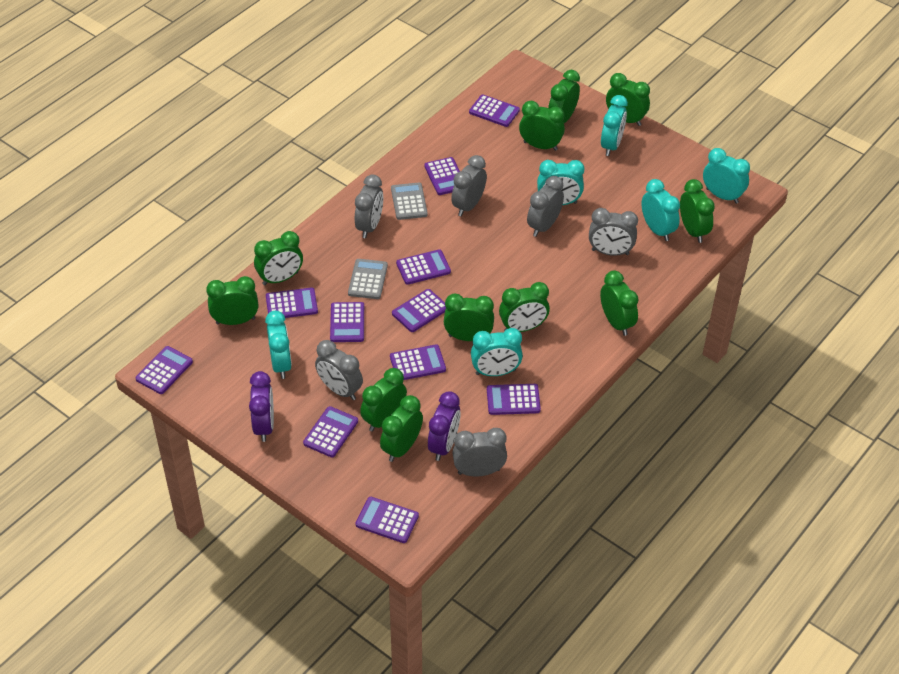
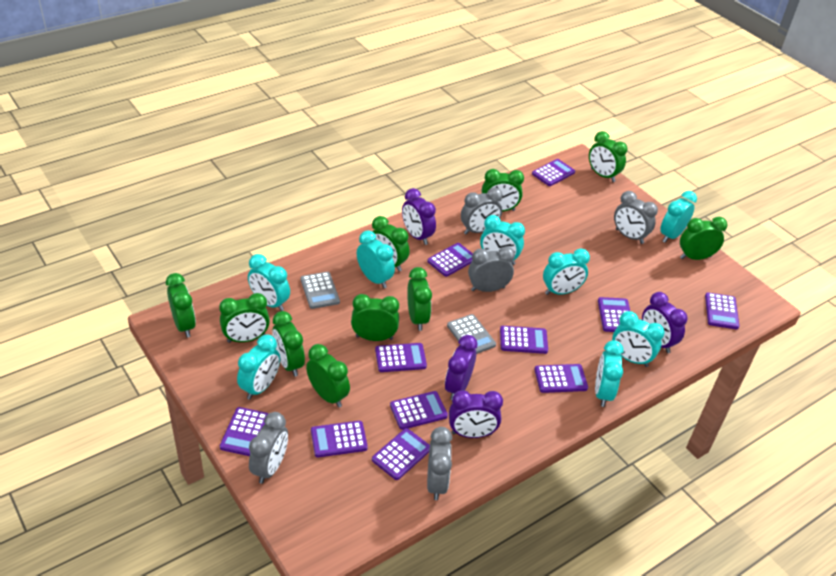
green clock: [206,276,258,325] [254,231,303,285] [360,368,407,432] [380,395,423,462] [444,293,494,341] [499,282,550,332] [519,101,565,151] [548,70,580,123] [600,271,639,336] [606,73,650,126] [680,179,715,243] = 11 -> [166,273,196,337] [219,293,270,343] [272,311,305,377] [306,344,350,408] [351,294,399,341] [372,216,410,271] [407,267,432,331] [482,169,524,211] [589,131,628,182] [680,217,727,260] = 10
grey clock: [315,340,363,400] [355,175,383,238] [451,155,487,216] [452,428,507,477] [527,176,564,237] [589,208,638,256] = 6 -> [249,412,288,484] [427,427,452,500] [461,188,503,235] [468,246,515,292] [614,191,658,244] = 5
purple clock: [249,371,274,442] [428,391,461,461] = 2 -> [402,188,436,245] [445,335,478,400] [449,390,503,438] [642,292,687,353] = 4
turquoise clock: [265,311,292,379] [471,328,523,376] [537,160,584,205] [601,95,628,156] [641,179,680,241] [703,148,750,204] = 6 -> [237,334,280,400] [248,254,290,311] [357,230,395,288] [480,215,525,265] [543,248,590,295] [595,340,624,407] [612,311,665,367] [660,191,697,243] = 8

